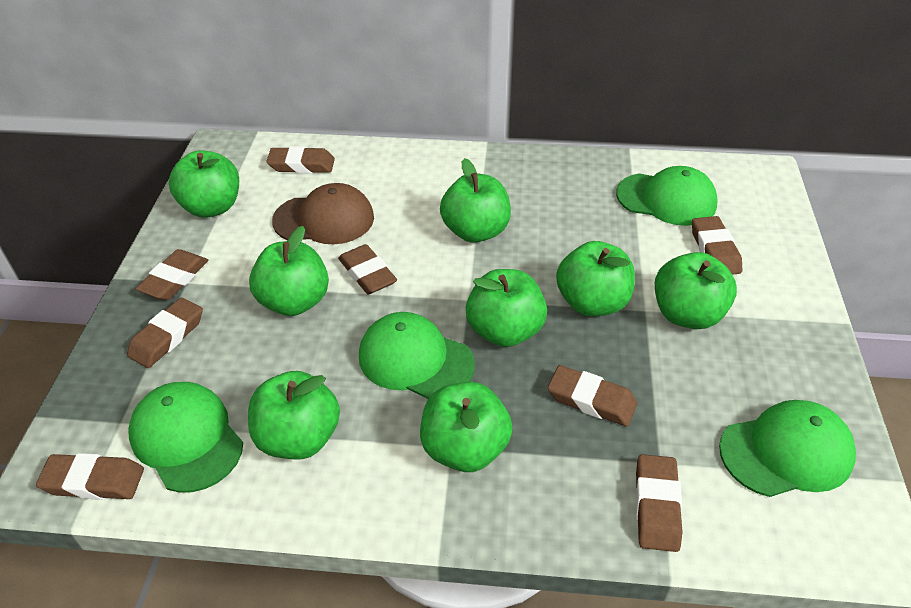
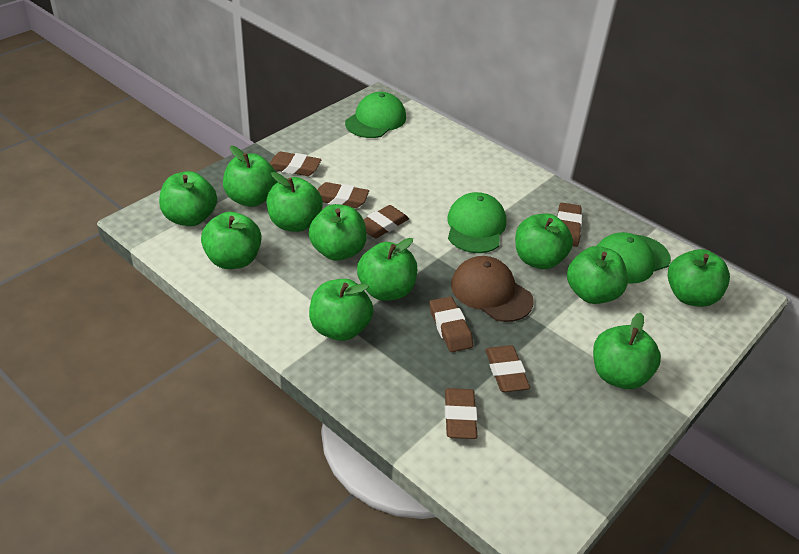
brown eraser: [36,453,144,500] [127,297,203,368] [135,249,208,300] [266,146,335,173] [338,244,397,294] [548,365,637,426] [636,454,682,552] [692,216,742,275] = 8 -> [270,152,321,176] [317,182,369,208] [363,205,409,238] [429,297,473,352] [445,388,478,439] [485,345,530,392] [558,203,582,247] = 7
green apple: [169,150,239,218] [248,371,340,459] [249,226,329,316] [420,382,513,472] [440,158,511,243] [466,269,547,347] [556,241,635,316] [655,252,737,329] = 8 -> [159,171,217,226] [201,212,262,269] [223,146,277,207] [266,172,323,232] [309,204,367,261] [309,279,373,341] [357,238,417,301] [515,214,573,269] [567,246,628,304] [593,313,661,389] [668,249,730,307] = 11
green cap: [129,382,243,493] [359,312,475,399] [616,166,718,226] [719,400,856,497] = 4 -> [345,92,406,138] [447,192,506,253] [597,232,671,284] = 3

